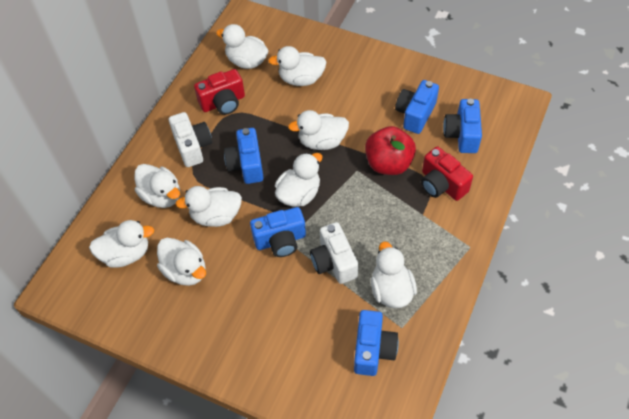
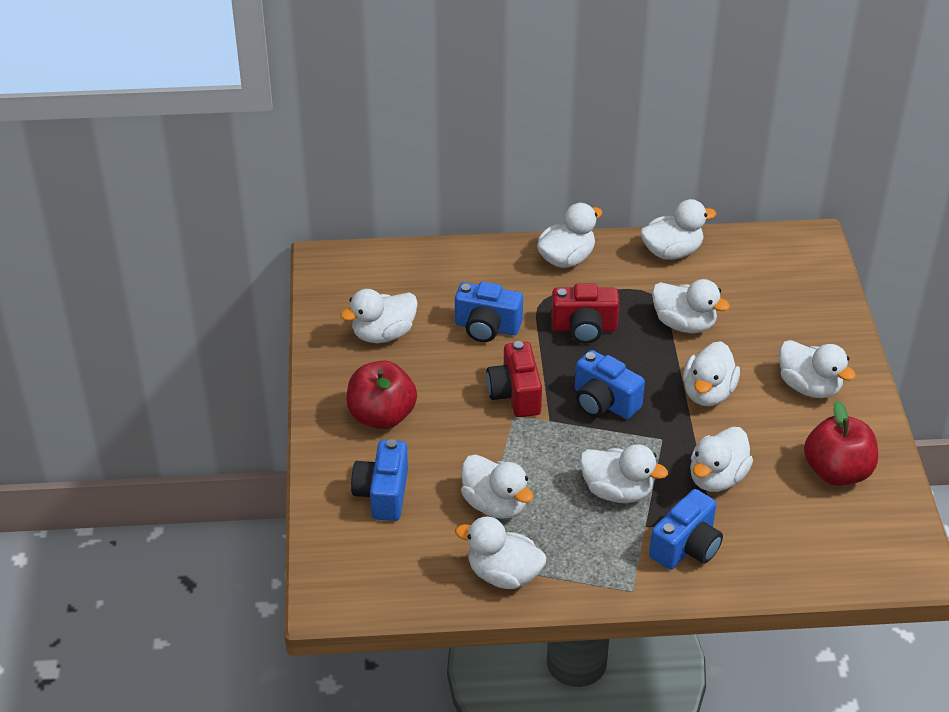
blue camera: [224,128,264,184] [250,207,306,257] [354,310,399,376] [395,80,439,134] [443,99,482,153] = 5 -> [351,439,408,521] [455,282,523,342] [575,350,645,419] [649,489,723,570] = 4
red apple: [365,126,416,175] = 1 -> [346,361,417,429] [804,400,878,486] = 2
white camera: [169,112,212,167] [310,222,358,284] = 2 -> none = 0
white duck: [89,220,154,268] [135,164,180,208] [157,238,206,286] [176,186,242,227] [216,24,269,69] [268,46,327,86] [275,153,322,207] [288,110,349,150] [371,242,417,308] = 9 -> [340,289,418,343] [455,517,547,589] [461,454,534,519] [537,203,603,268] [580,444,668,503] [640,199,716,260] [652,279,730,333] [683,341,740,406] [690,427,753,492] [779,340,856,398] = 10

